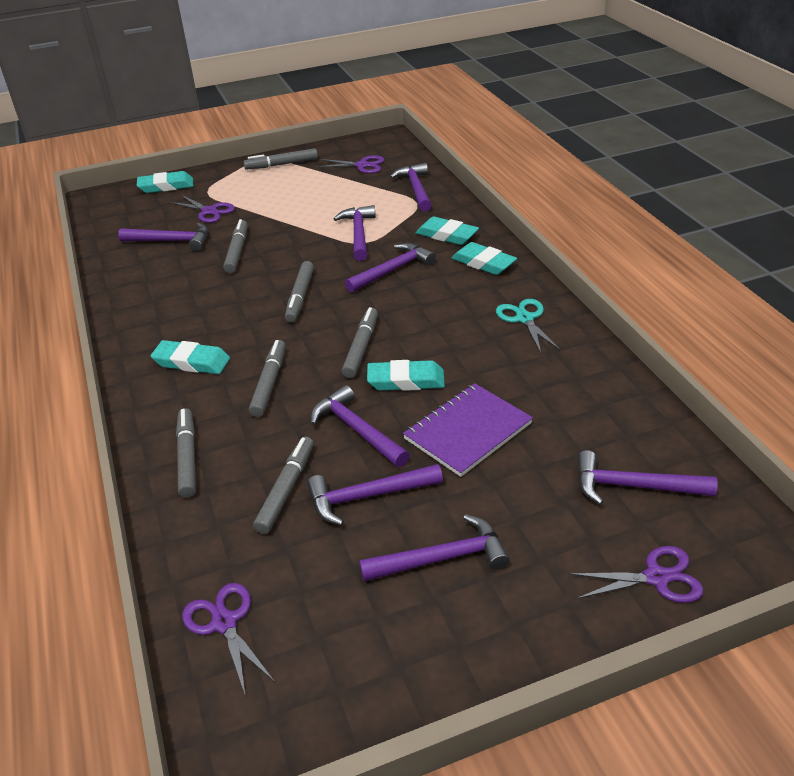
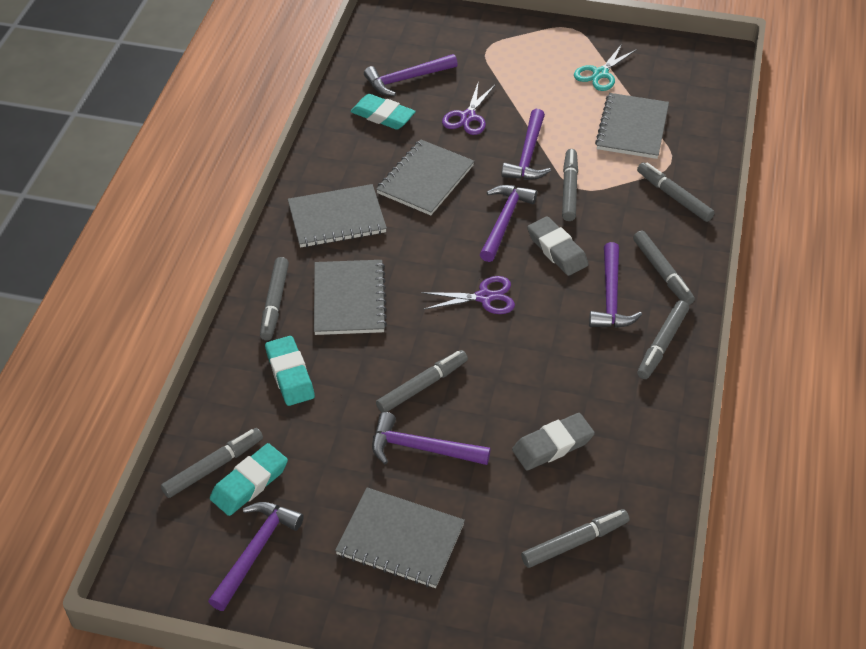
grey eraser: none = 0 -> [512,413,595,470] [527,216,589,276] = 2
grey marker: [176,408,196,498] [223,219,248,273] [244,148,318,170] [249,340,286,417] [253,437,314,534] [285,261,314,322] [342,307,378,378] = 7 -> [161,428,263,498] [260,257,289,341] [376,350,468,412] [521,509,630,568] [562,149,578,221] [633,231,695,305] [637,162,715,222] [637,300,689,379] = 8
grey notebook: none = 0 -> [288,184,387,248] [314,260,387,335] [335,487,465,588] [376,139,474,215] [595,93,669,159] = 5
purple hammer: [118,223,208,251] [307,464,443,525] [310,385,409,467] [333,205,376,261] [345,243,436,293] [359,514,510,582] [390,163,431,212] [577,450,718,505] = 8 -> [208,502,304,611] [364,54,458,96] [372,412,491,465] [480,185,537,262] [501,109,551,180] [589,242,642,328] = 6
purple notebook: [403,383,533,477] = 1 -> none = 0
purple scissors: [169,194,235,223] [182,583,275,696] [316,155,384,174] [568,546,704,603] = 4 -> [421,276,515,314] [442,83,496,135] = 2
turquoise eraser: [137,171,193,193] [151,340,230,374] [367,360,445,391] [416,217,479,245] [452,242,517,275] = 5 -> [210,443,288,516] [265,336,315,406] [350,94,416,130] = 3

